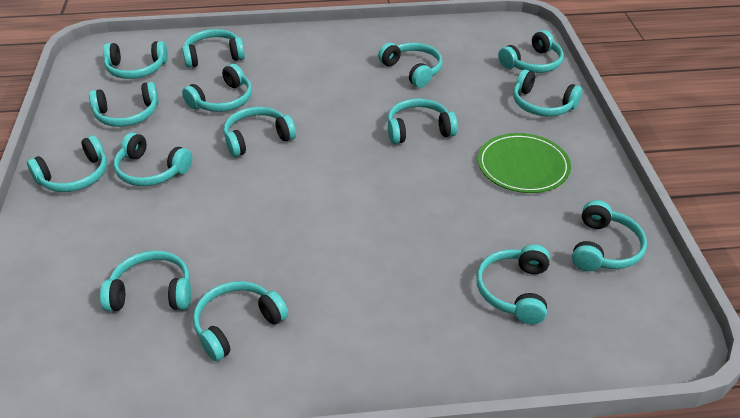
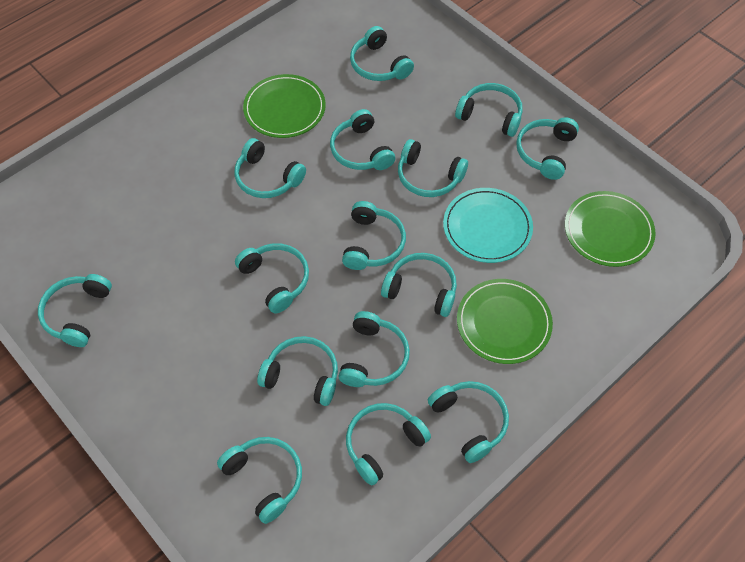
green plate: [478,133,571,193] = 1 -> [243,74,326,138] [457,279,553,364] [565,191,656,267] = 3
turquoise plate: none = 0 -> [443,188,533,263] = 1

